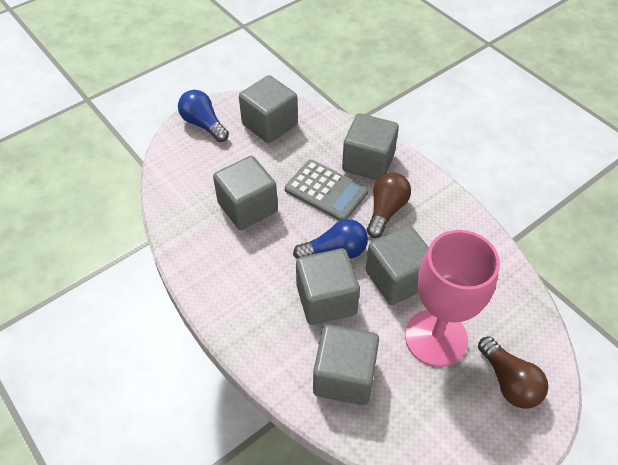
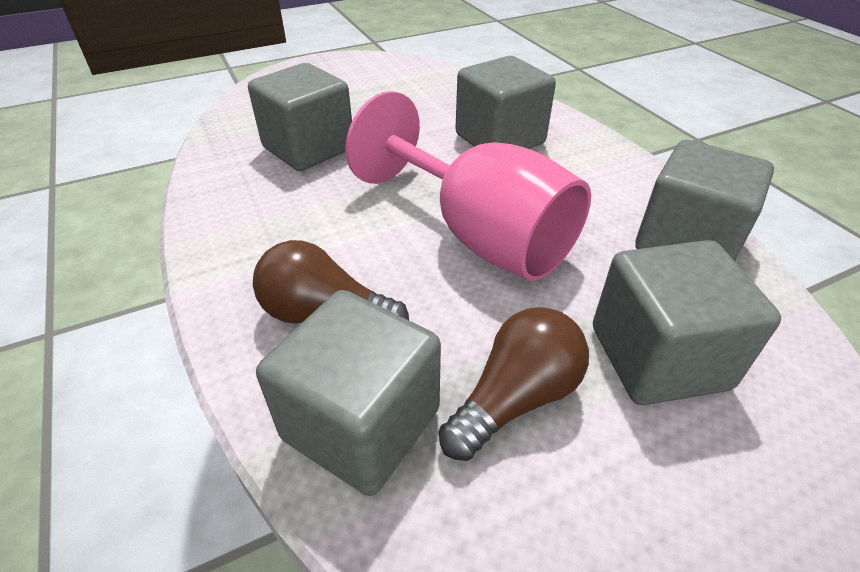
blue light bulb: [178,90,229,142] [293,219,368,259] = 2 -> none = 0
grey calculator: [285,160,368,221] = 1 -> none = 0
grey cube: [213,156,278,230] [239,75,298,143] [296,248,360,325] [313,325,379,405] [342,113,399,180] [365,225,429,305] = 6 -> [248,63,352,171] [256,290,441,496] [455,56,556,149] [593,240,781,405] [635,140,774,261] = 5

